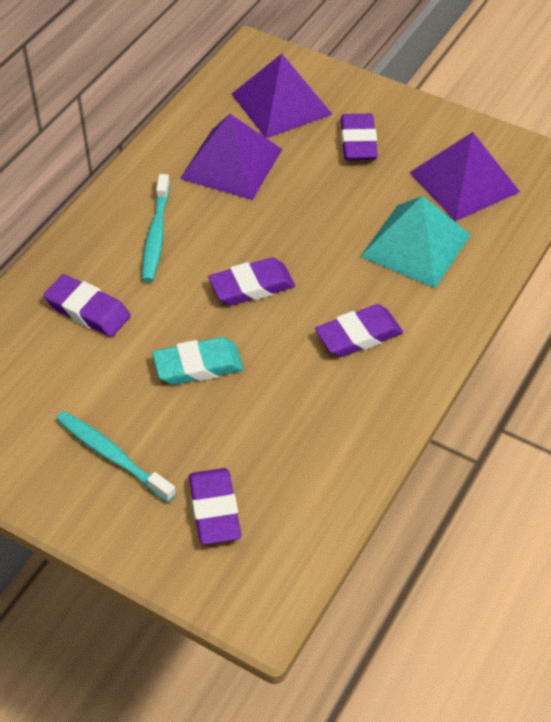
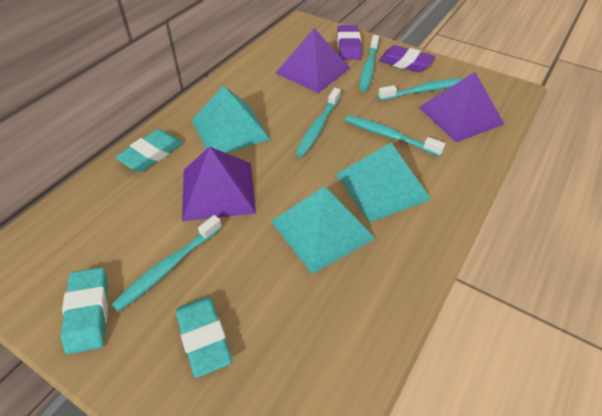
purple eraser: [44,274,131,337] [189,468,241,545] [208,258,295,305] [315,304,403,357] [341,114,378,160] = 5 -> [337,25,362,60] [379,45,435,72] = 2
turquoise eraser: [152,337,243,385] = 1 -> [61,267,108,354] [115,129,183,172] [176,297,232,378] = 3
turquoise pyramid: [360,196,471,288] = 1 -> [192,86,271,153] [271,186,375,274] [336,143,432,222] = 3
turquoise toothbrush: [56,411,176,503] [142,174,170,282] = 2 -> [111,215,222,312] [295,88,341,157] [345,115,446,156] [359,35,379,92] [378,78,463,101] = 5

